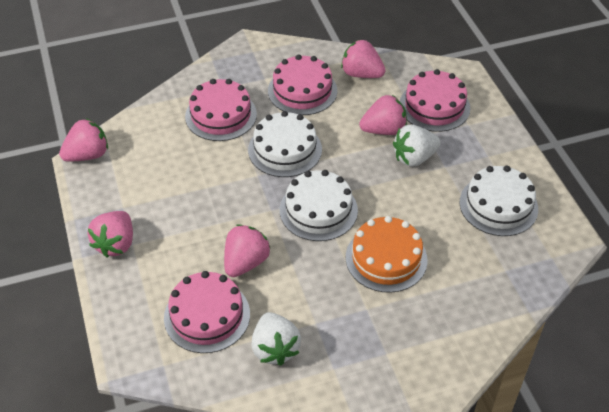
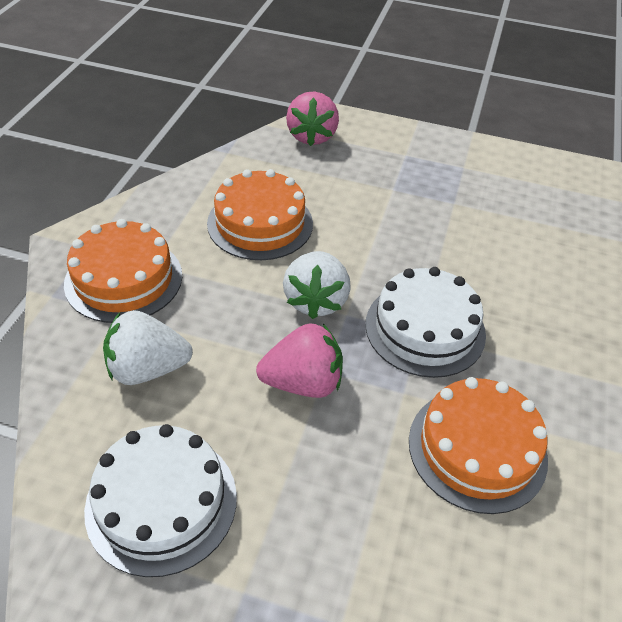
orange cake: [346,216,428,293] = 1 -> [64,219,182,323] [207,169,313,260] [409,377,548,514] = 3
pink cake: [164,271,250,353] [185,79,257,141] [268,54,337,115] [400,69,471,132] = 4 -> none = 0
pink strawberry: [59,118,108,162] [87,211,133,258] [224,225,271,277] [341,40,386,78] [359,95,407,135] = 5 -> [256,323,343,398] [286,91,339,146] = 2
white cake: [248,111,322,177] [280,170,358,241] [460,166,538,236] = 3 -> [84,424,237,577] [366,267,486,378] = 2

